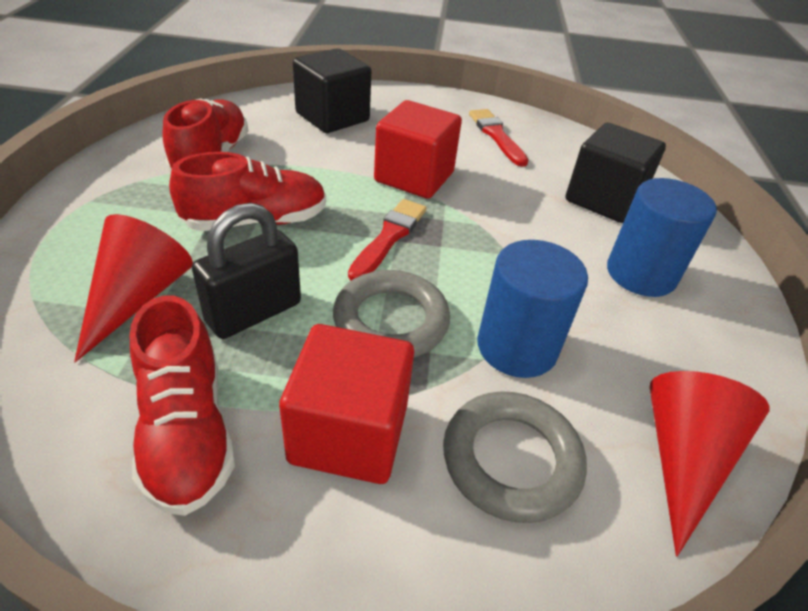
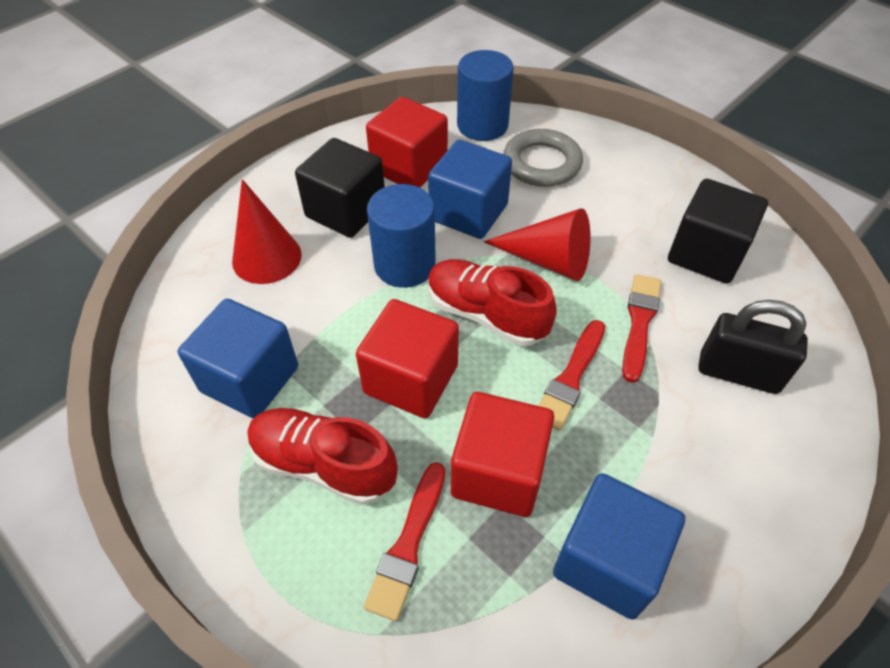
blue cube: none = 0 -> [178,299,298,419] [428,140,512,239] [553,473,685,620] = 3
grey ring: [333,270,450,358] [443,391,587,523] = 2 -> [503,129,583,187] = 1
red brush: [348,199,427,281] [469,109,529,167] = 2 -> [364,462,445,621] [538,320,605,431] [622,274,661,383] = 3
red cube: [279,324,414,484] [374,100,462,199] = 2 -> [356,299,459,418] [366,97,448,188] [451,392,554,517] = 3
red shoe: [130,295,235,516] [163,98,248,172] [169,152,326,231] = 3 -> [248,408,398,505] [428,259,557,346] = 2

